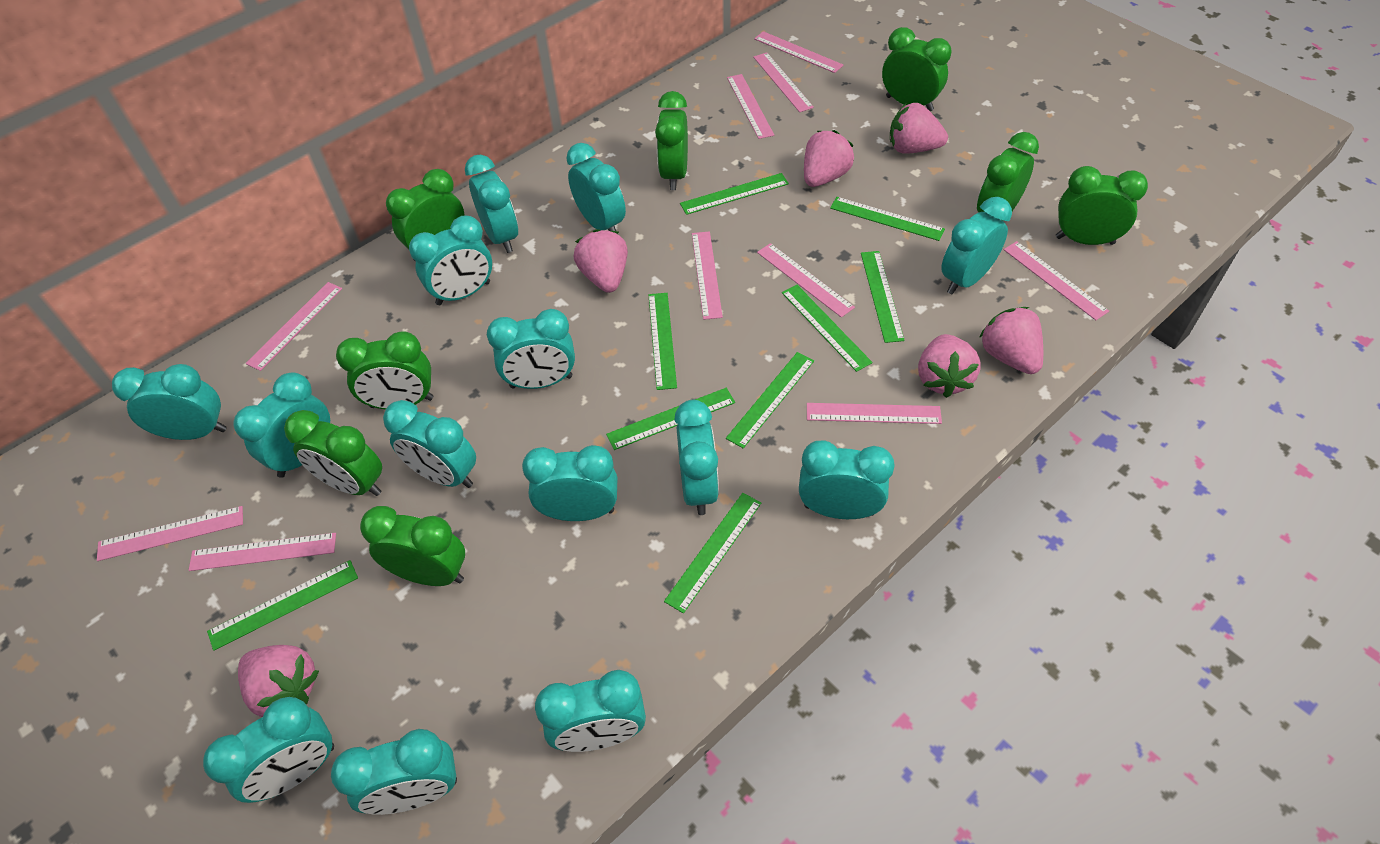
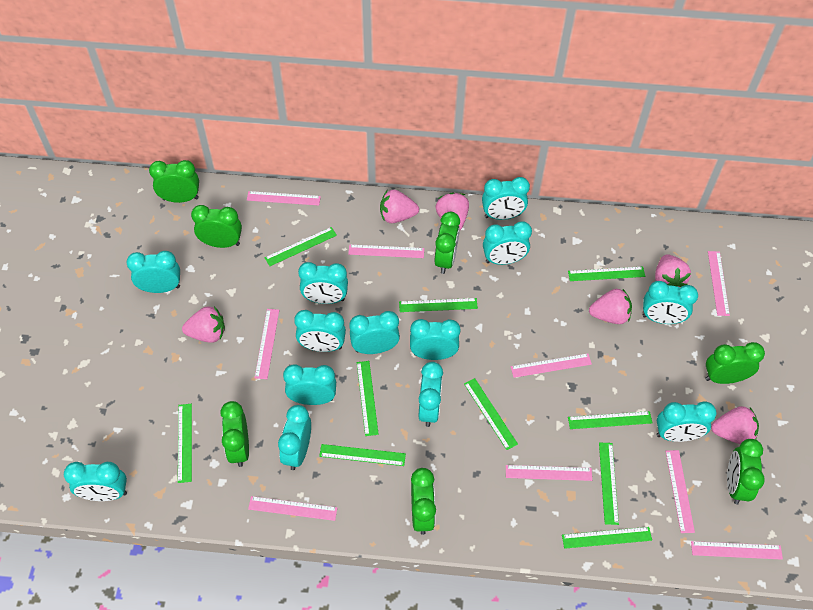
green clock: [284,410,382,496] [336,331,433,409] [360,506,465,586] [386,169,465,261] [655,91,688,190] [882,27,951,111] [977,132,1039,221] [1056,166,1148,245] = 8 -> [149,160,199,203] [191,205,242,248] [220,401,249,467] [411,468,436,535] [434,212,460,274] [705,342,765,384] [727,439,765,504] = 7
green ruler: [207,560,358,651] [606,388,735,450] [649,293,677,390] [664,493,761,614] [680,173,789,215] [726,352,814,448] [782,285,872,372] [830,197,945,241] [861,251,905,343] = 9 -> [178,404,192,483] [264,227,337,266] [319,444,406,466] [357,361,379,436] [399,298,478,312] [464,378,518,450] [562,527,652,549] [568,266,645,281] [568,411,652,429] [599,442,619,525] = 10
pink ruler: [97,506,243,561] [189,533,336,571] [246,282,342,371] [692,231,723,320] [727,74,774,139] [753,52,814,112] [754,31,843,73] [757,243,855,317] [807,403,942,424] [1004,241,1109,320] = 10 -> [247,191,321,206] [248,496,337,521] [255,309,279,379] [348,244,424,258] [506,465,592,481] [511,353,592,378] [666,450,695,533] [691,541,783,560] [708,251,730,316] = 9
turquoise clock: [112,364,227,440] [203,697,334,803] [234,372,330,478] [331,729,457,815] [383,400,476,488] [409,216,492,305] [465,155,519,253] [487,309,575,389] [522,445,617,521] [535,670,646,752] [566,143,626,231] [674,400,719,515] [799,440,895,519] [941,197,1012,294] = 14 -> [64,462,127,501] [127,251,180,293] [278,405,311,470] [283,364,336,405] [294,310,346,352] [298,262,348,304] [350,311,400,354] [410,319,460,360] [418,362,443,427] [482,177,530,220] [483,221,532,265] [643,281,698,324] [656,401,717,442] = 13

